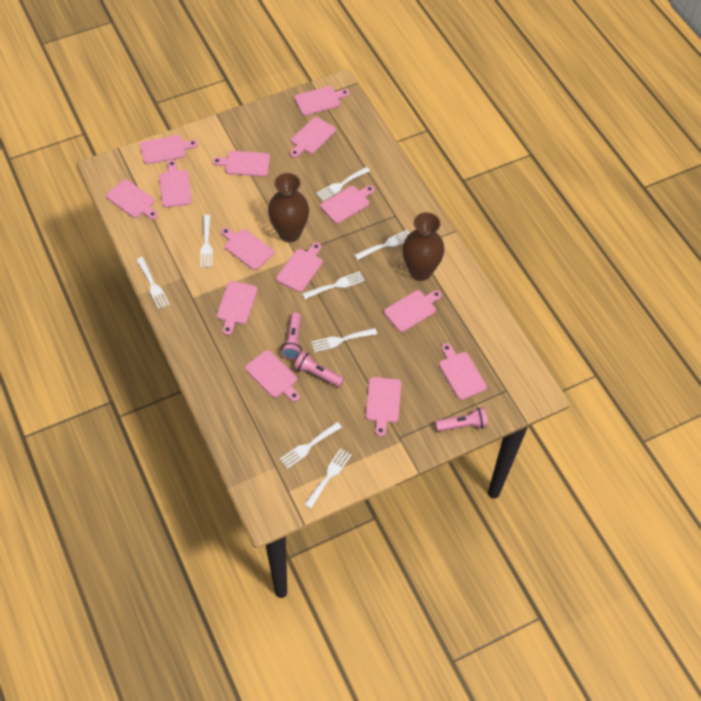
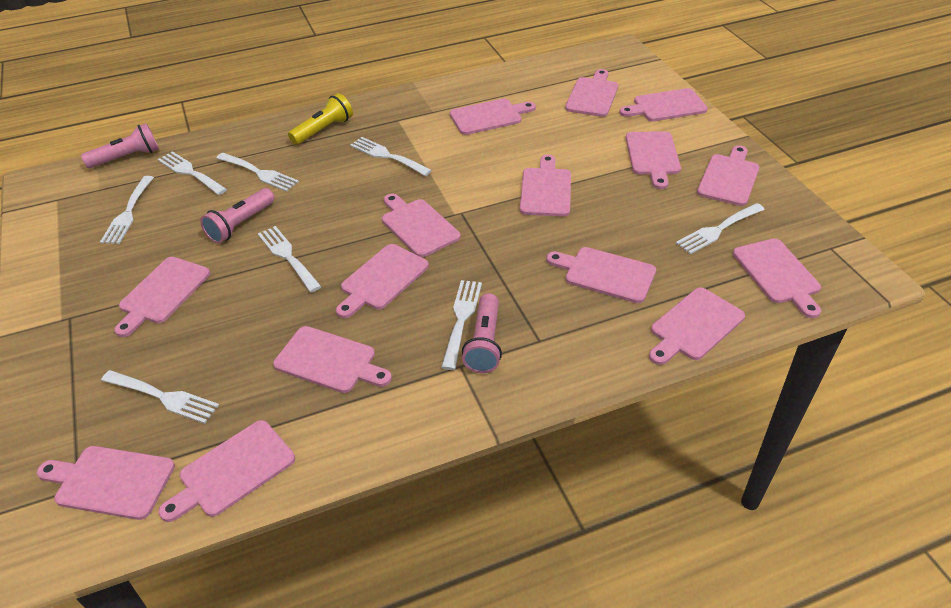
brown vase: [268,173,309,242] [403,212,444,281] = 2 -> none = 0
pink cutting board: [106,179,158,220] [140,135,198,164] [159,160,192,208] [212,151,270,177] [216,281,258,335] [221,227,274,270] [245,350,300,402] [276,242,323,292] [290,117,336,158] [294,86,350,116] [320,185,375,224] [365,377,401,437] [384,290,442,332] [439,343,487,400] = 14 -> [37,446,175,520] [114,257,210,337] [158,420,295,522] [273,326,392,393] [336,244,429,318] [382,194,461,257] [450,99,536,135] [520,155,571,216] [546,247,656,303] [565,69,618,117] [619,88,708,121] [626,131,681,189] [649,287,745,365] [697,145,759,206] [733,238,821,318] = 15
yellow flashlight: none = 0 -> [288,93,353,145] = 1

